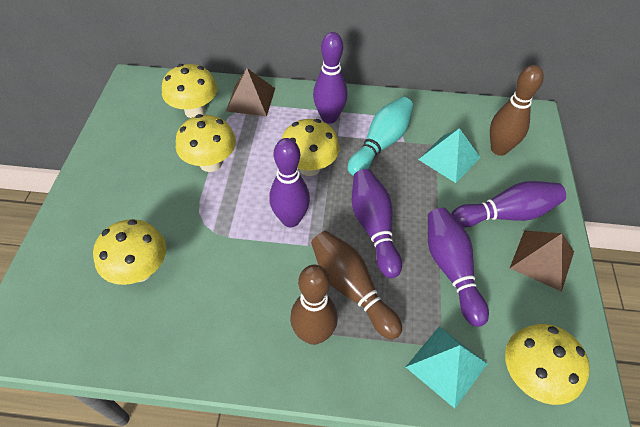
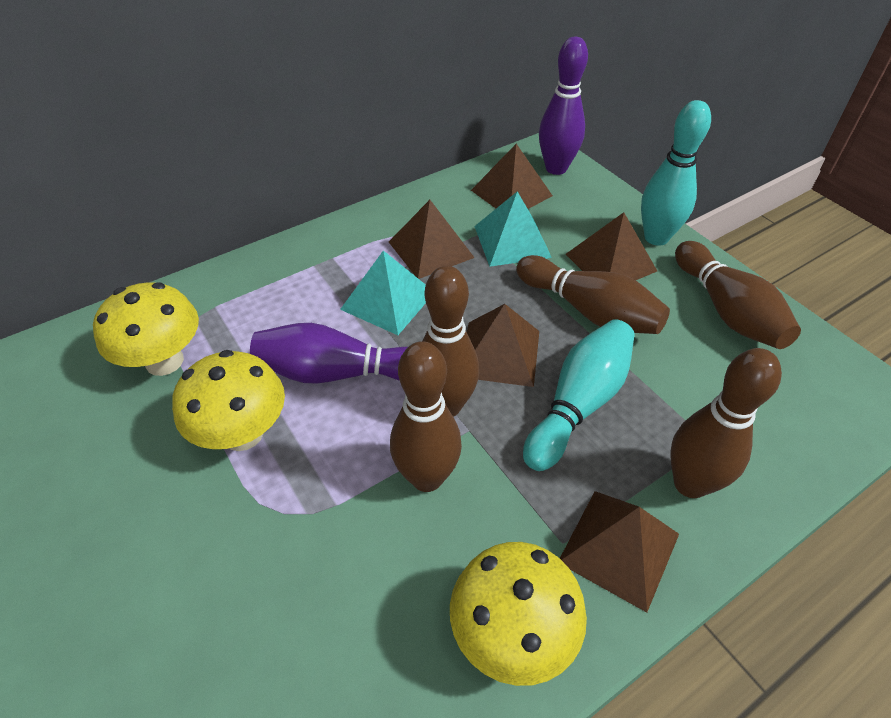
brown bowling pin: [290,265,338,345] [311,231,402,339] [490,65,544,156] = 3 -> [390,341,462,492] [422,266,479,417] [516,255,670,334] [670,348,782,498] [675,241,801,349] = 5
brown pyramid: [226,68,275,116] [510,230,574,292] = 2 -> [389,200,475,279] [467,304,539,387] [471,144,553,209] [560,491,679,612] [566,212,657,280] = 5
purple bowling pin: [269,138,310,227] [313,32,348,124] [352,169,402,278] [428,208,489,327] [451,181,566,228] = 5 -> [250,323,408,384] [539,37,588,175] = 2
turquoise bowling pin: [348,97,413,176] = 1 -> [523,319,635,471] [641,100,711,246] = 2
yellow mushroom: [93,219,166,285] [162,64,217,118] [176,114,236,172] [282,119,339,176] [505,324,590,405] = 5 -> [93,282,199,376] [172,350,285,451] [450,542,587,686] = 3

